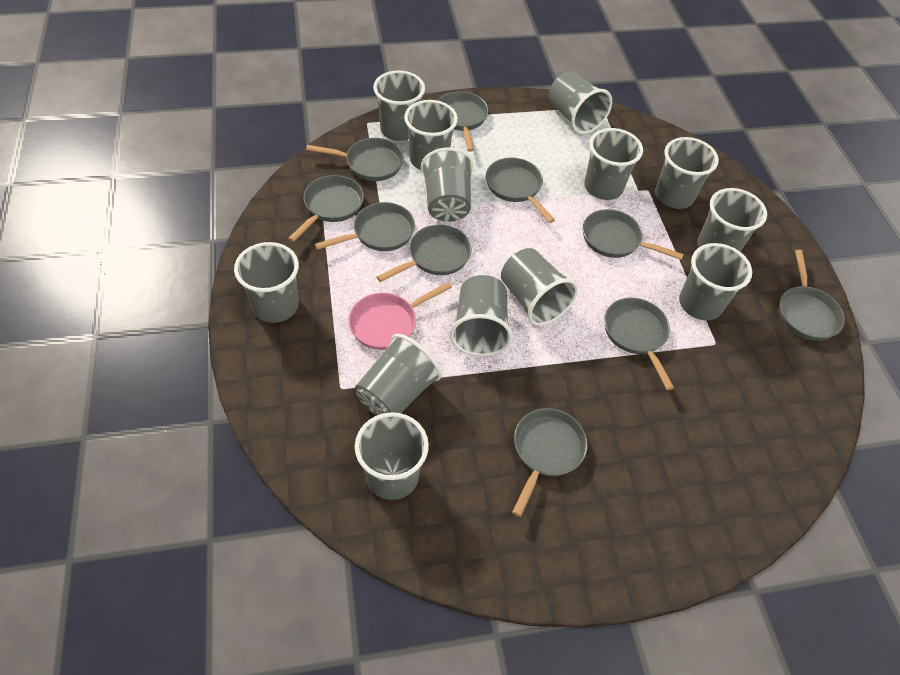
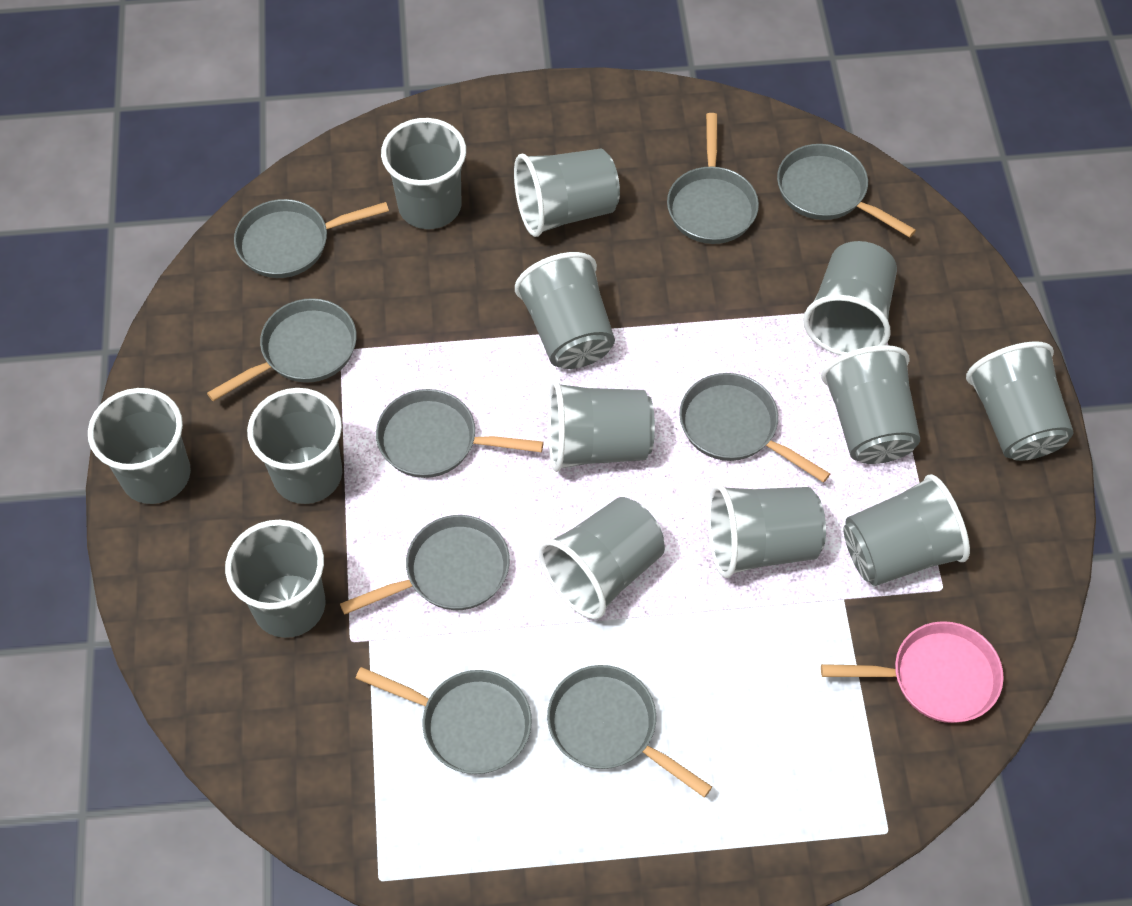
grey pan: [288,175,364,242] [306,138,404,181] [315,202,415,251] [377,225,472,282] [437,91,488,152] [486,158,555,223] [512,408,588,517] [583,209,684,260] [604,298,674,390] [779,250,845,341] = 10 -> [207,298,357,401] [234,199,389,278] [340,515,510,615] [355,667,532,774] [376,389,543,478] [547,665,712,798] [667,113,759,244] [679,373,830,482] [777,144,916,238] = 9

